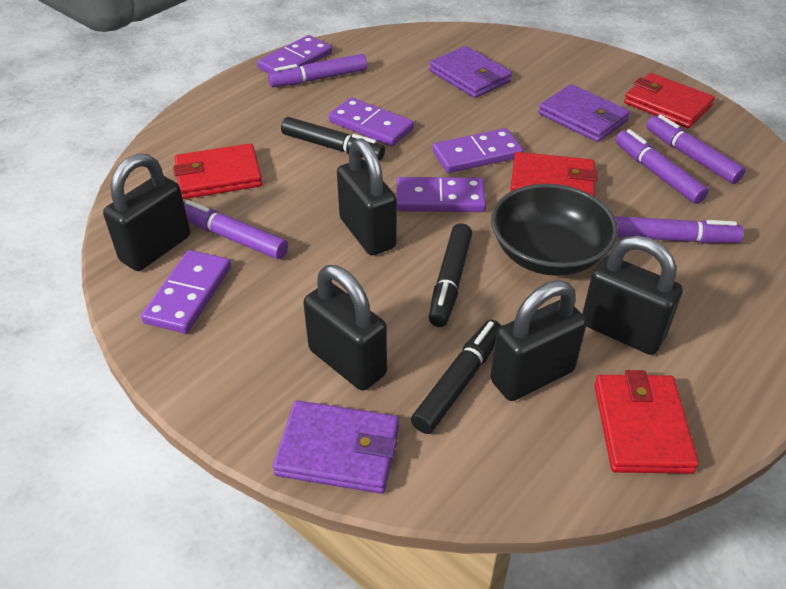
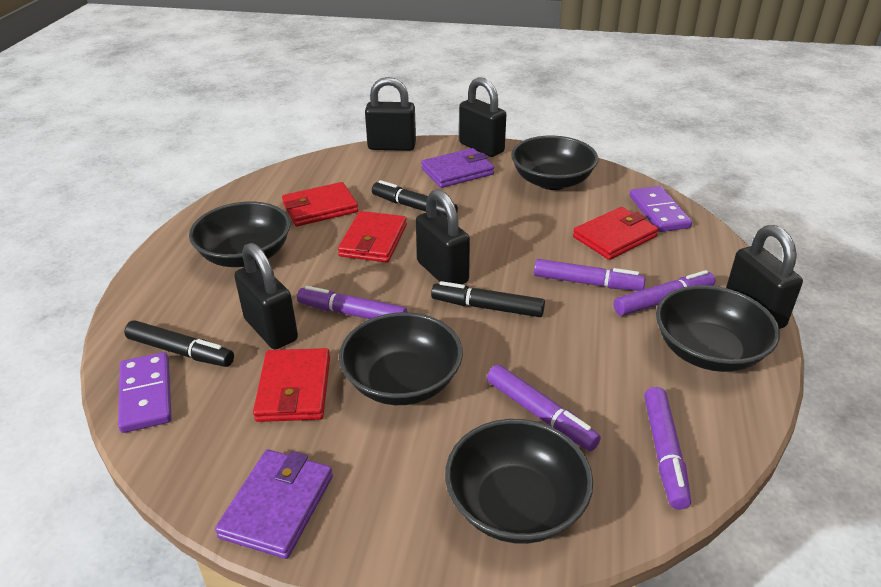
black bowl: [491,184,618,276] = 1 -> [189,201,290,267] [339,312,463,405] [445,419,593,544] [511,136,598,190] [656,285,780,372] = 5
purple domino: [141,250,231,334] [257,35,332,73] [329,97,414,146] [396,177,486,212] [432,128,524,173] = 5 -> [118,352,172,433] [630,186,692,232] = 2
purple wallet: [273,400,399,494] [429,46,512,98] [538,84,630,142] = 3 -> [215,449,333,559] [421,148,494,188] = 2

